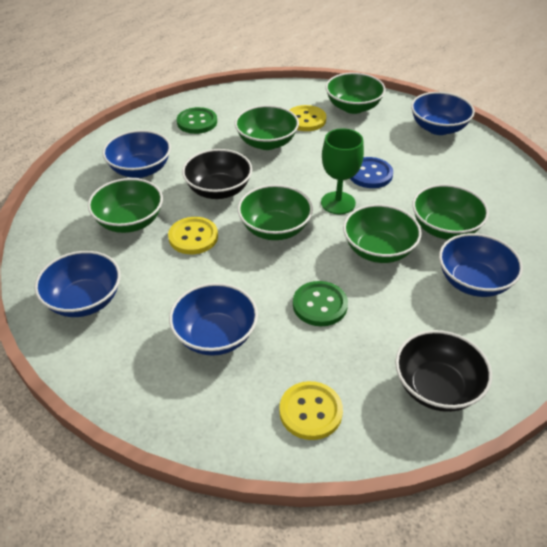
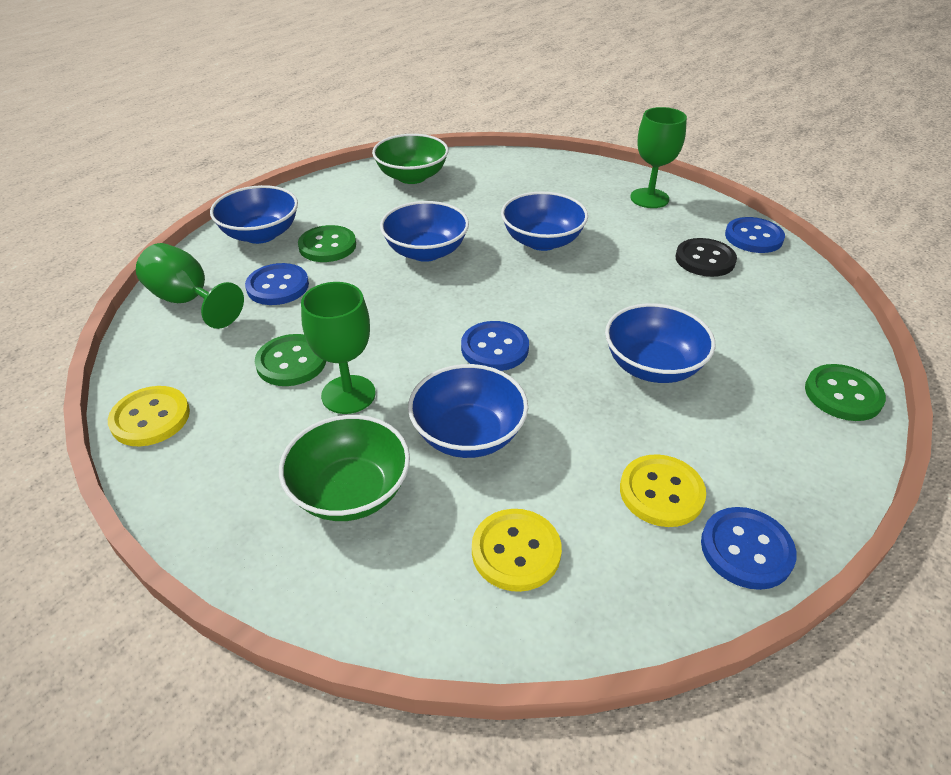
black bowl: [182,149,252,199] [395,330,492,412] = 2 -> none = 0
black button: none = 0 -> [676,238,737,277] = 1
blue button: [350,157,393,188] = 1 -> [245,263,309,305] [461,321,529,371] [701,507,797,590] [725,217,785,253] = 4
green bowl: [88,178,163,233] [235,105,299,150] [238,185,313,240] [325,72,386,114] [343,204,422,263] [412,184,489,240] = 6 -> [279,415,410,521] [372,134,449,184] = 2
green button: [177,107,217,134] [293,281,348,326] = 2 -> [255,334,326,386] [298,225,356,262] [805,364,886,421] = 3
green goblet: [321,128,364,214] = 1 -> [136,243,244,329] [301,282,376,414] [630,107,687,208] = 3

